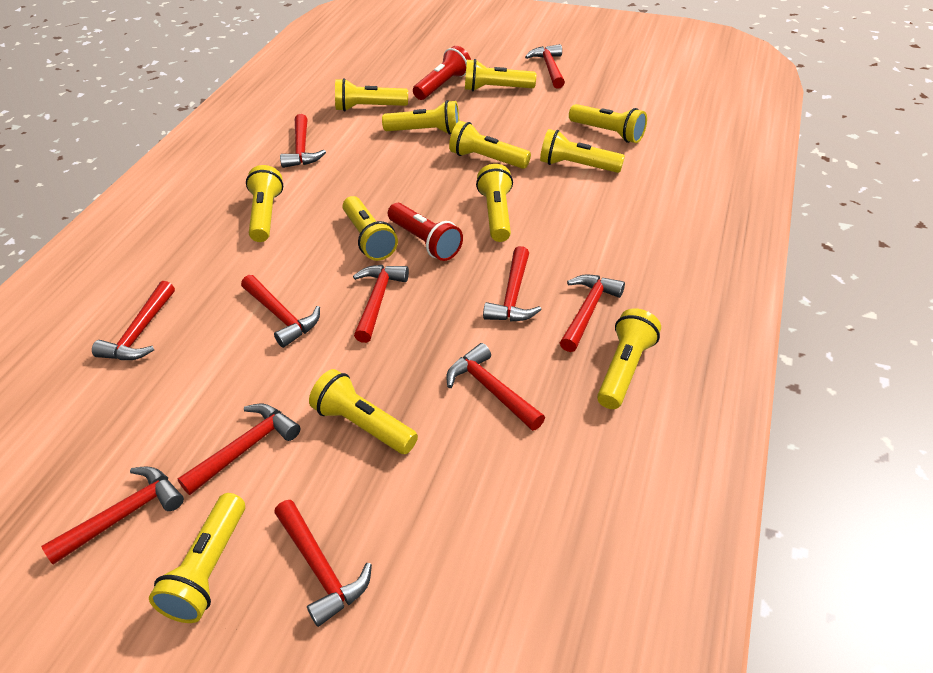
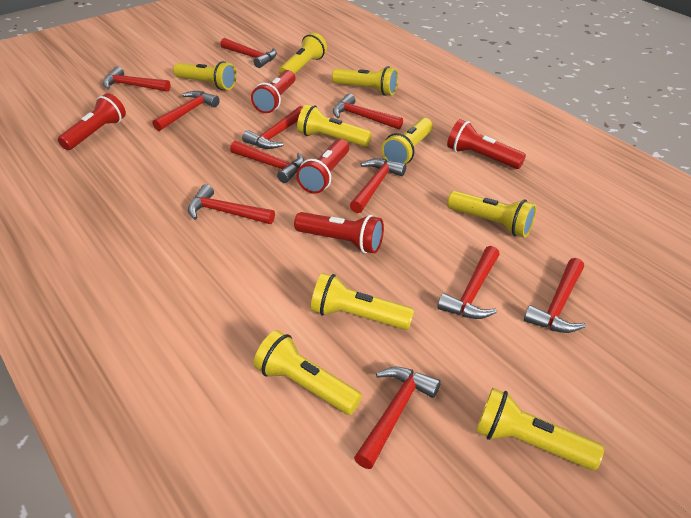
red flashlight: [388,203,463,261] [413,46,471,100] = 2 -> [58,93,126,150] [251,70,296,113] [294,212,384,254] [296,139,349,194] [447,119,526,169] = 5
yellow flashlight: [149,493,245,623] [246,165,283,242] [309,369,418,454] [335,78,408,112] [342,196,398,261] [382,100,459,135] [449,121,531,169] [465,59,536,91] [476,164,513,242] [540,129,625,173] [569,104,647,143] [597,308,661,409] = 12 -> [173,61,237,90] [254,330,362,415] [279,33,327,74] [297,104,372,147] [311,273,414,330] [332,66,398,96] [381,118,433,164] [447,191,536,238] [476,388,604,470] = 9

